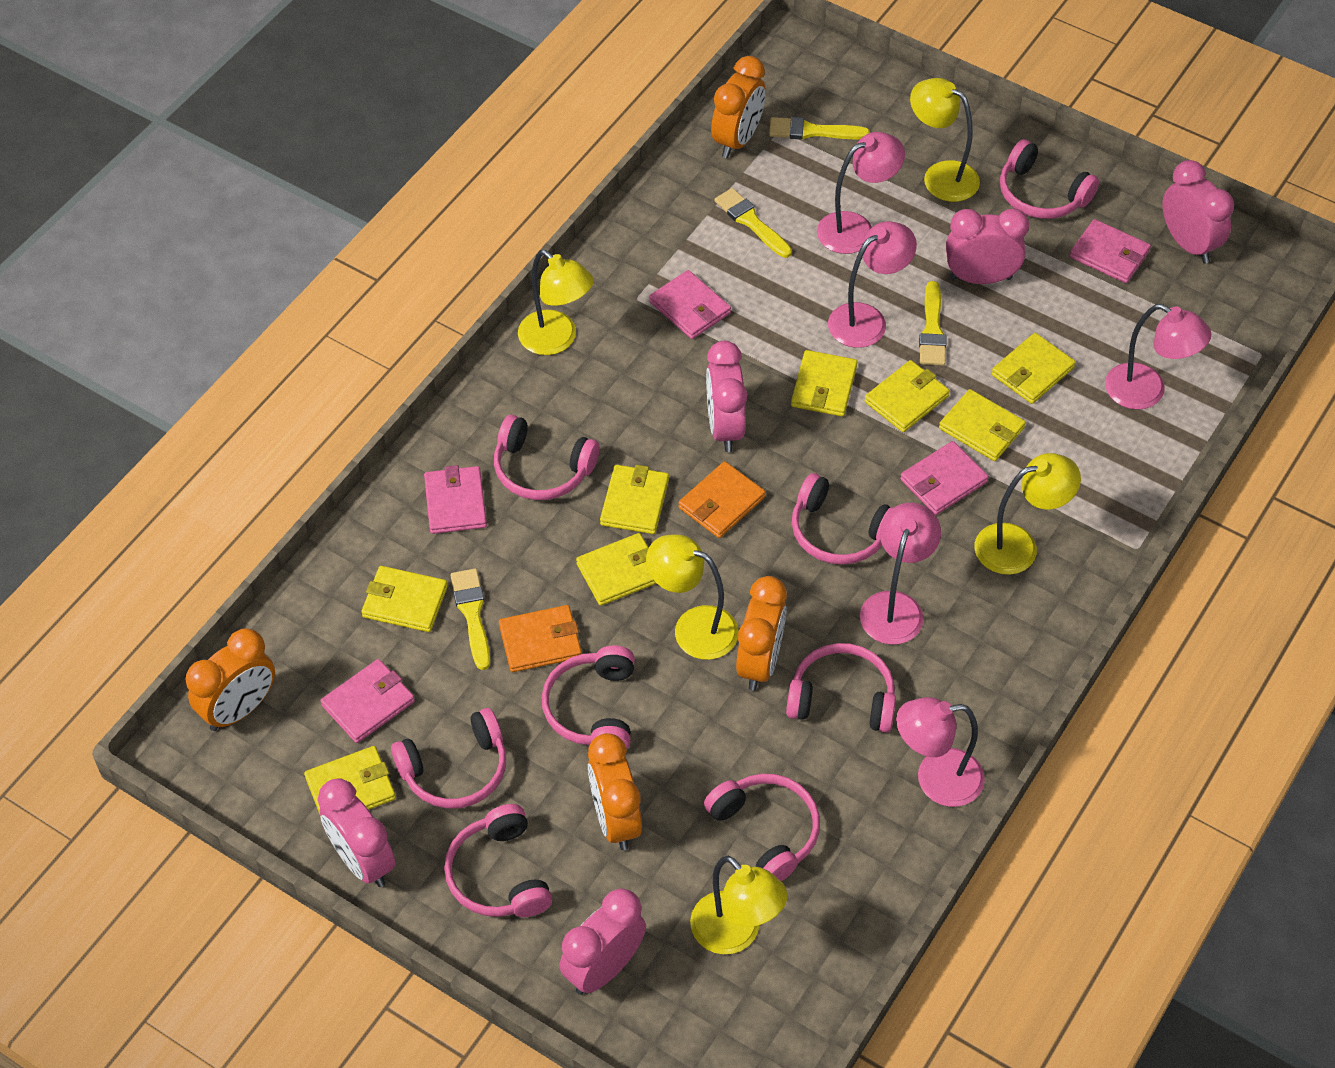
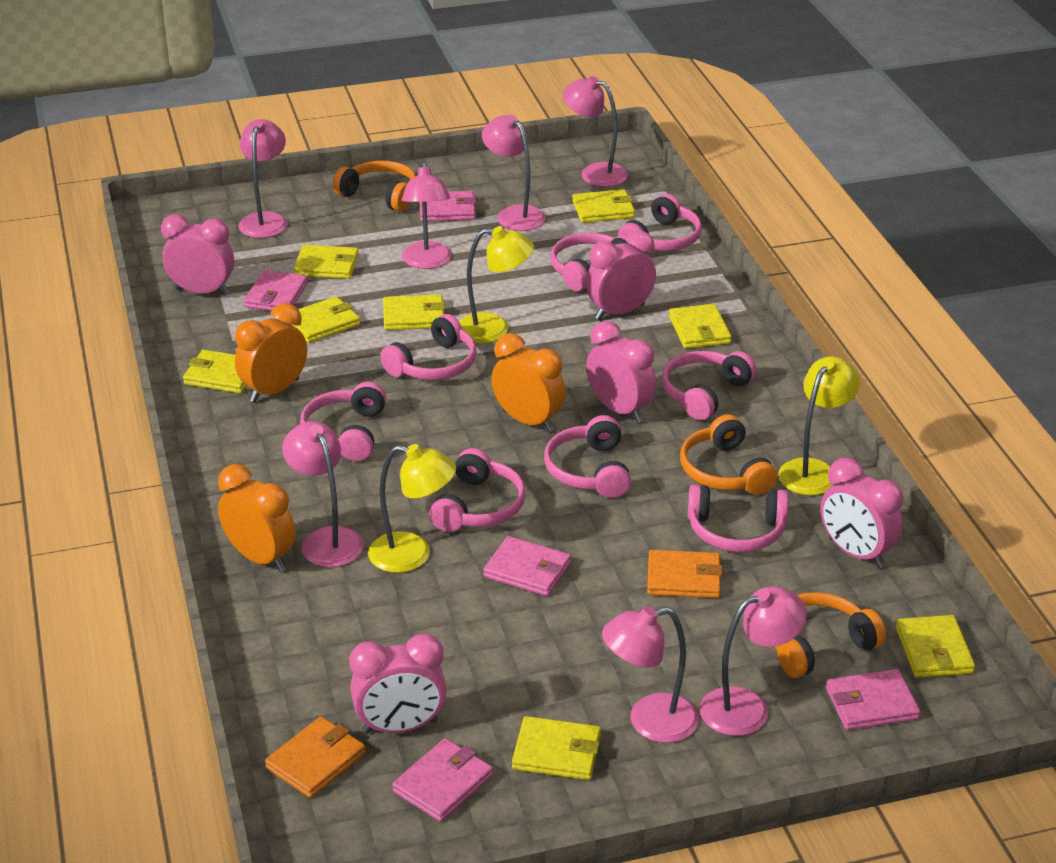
orange clock: [186,628,275,731] [588,733,642,850] [711,56,765,158] [736,576,787,691] = 4 -> [218,464,296,572] [235,303,307,403] [491,333,566,432] = 3
orange headphones: none = 0 -> [333,160,416,212] [680,414,778,495] [774,592,886,678] = 3
pink lamp: [817,132,905,254] [828,221,917,348] [860,503,941,645] [896,697,985,807] [1105,304,1211,410] = 5 -> [238,119,288,238] [282,421,364,567] [402,161,452,269] [482,115,546,231] [562,76,628,187] [602,606,699,743] [700,586,807,736] = 7
yellow brush: [451,569,490,670] [714,188,792,258] [769,117,870,139] [919,281,946,365] = 4 -> none = 0
yellow lamp: [518,250,594,355] [646,534,739,660] [690,856,787,954] [910,78,980,202] [975,453,1081,575] = 5 -> [368,444,456,573] [459,226,534,343] [778,356,860,495] = 3

